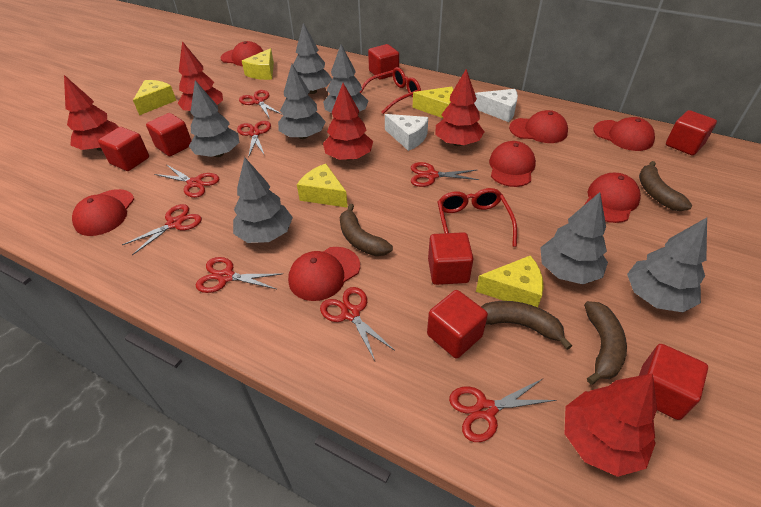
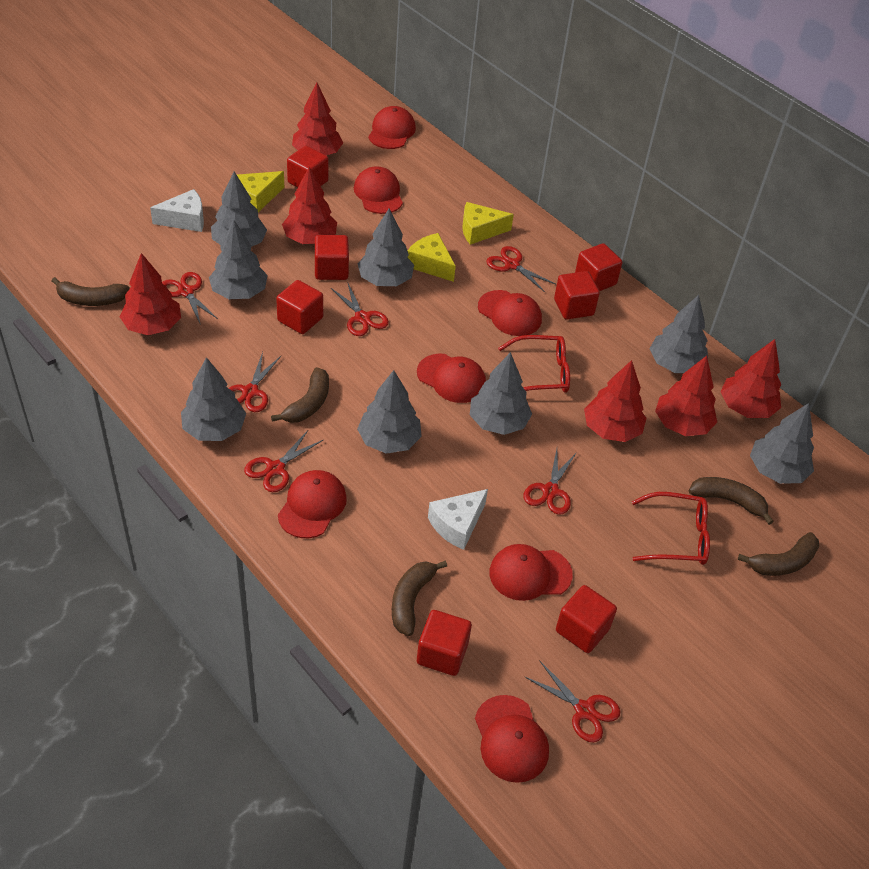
brown banana: [340,204,393,256] [481,301,572,350] [584,301,627,385] [639,161,692,211] = 4 -> [52,277,130,306] [271,367,329,423] [392,561,447,636] [689,477,774,525] [738,532,819,576] = 5
grey tree: [189,80,239,157] [233,157,293,243] [278,64,326,139] [293,23,332,94] [323,44,368,113] [540,192,608,284] [627,218,707,312] = 7 -> [181,357,246,441] [209,220,268,299] [211,171,267,246] [357,370,422,454] [358,209,414,286] [470,352,532,435] [650,295,708,373] [750,403,814,484] = 8
red scissors: [122,204,202,255] [154,164,219,198] [196,257,282,293] [237,121,271,158] [239,90,283,119] [320,287,395,361] [411,162,479,187] [449,379,557,442] = 8 -> [162,272,218,325] [229,352,281,412] [244,430,323,492] [331,282,389,336] [486,246,555,292] [523,449,577,515] [524,660,620,742] = 7
red tree: [64,75,118,151] [178,41,223,111] [323,83,373,160] [435,69,484,146] [565,373,657,477] = 5 -> [120,253,181,335] [282,167,337,244] [292,83,343,155] [584,360,647,442] [655,356,717,436] [720,339,781,418] = 6
yellow cheese: [133,80,176,115] [242,48,274,80] [297,164,348,208] [413,87,454,119] [476,255,544,307] = 5 -> [237,171,284,212] [407,233,456,282] [462,202,514,245] = 3

